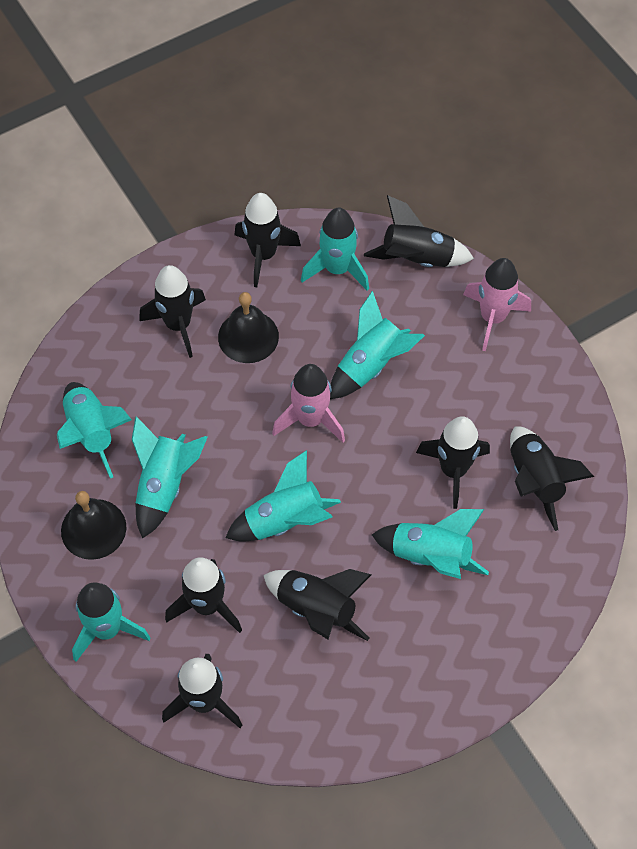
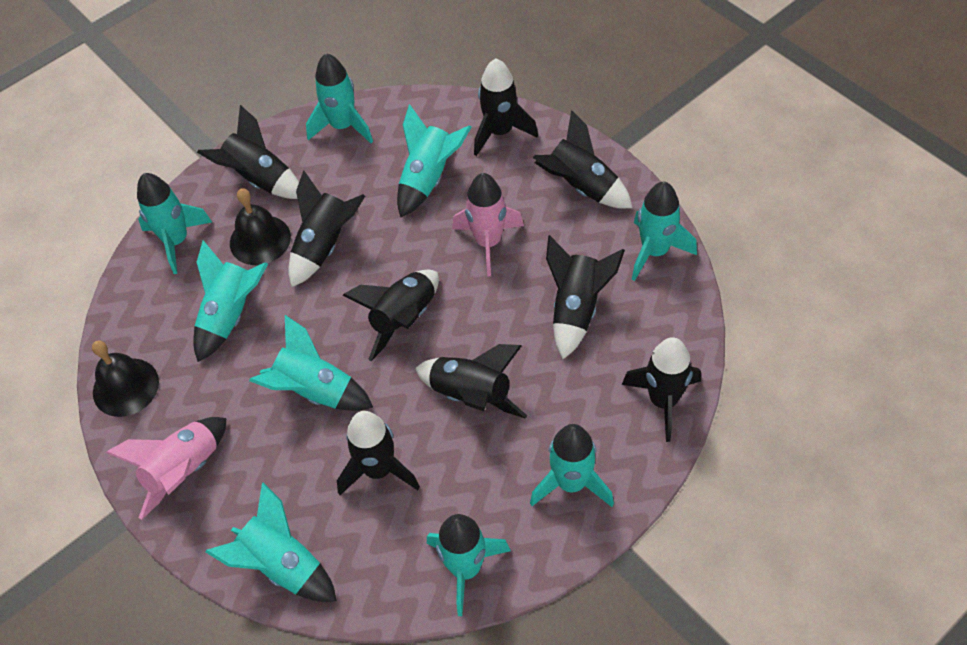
black rocket: [139,265,206,358] [162,654,242,728] [165,557,242,633] [235,193,301,287] [263,569,372,641] [364,195,474,267] [416,416,490,509] [510,427,594,531] = 8 -> [197,105,299,199] [288,170,365,287] [337,411,420,495] [343,270,439,361] [415,344,527,419] [474,58,538,156] [533,110,632,208] [546,235,625,359] [622,337,701,442] = 9
turquoise rocket: [57,382,132,478] [72,583,151,662] [132,416,208,539] [225,450,341,541] [301,208,369,291] [330,291,425,399] [372,509,489,579] = 7 -> [137,173,212,274] [193,240,268,362] [205,482,337,602] [249,315,373,411] [306,53,373,143] [397,104,472,218] [427,514,511,616] [530,424,614,507] [632,182,697,281] = 9

